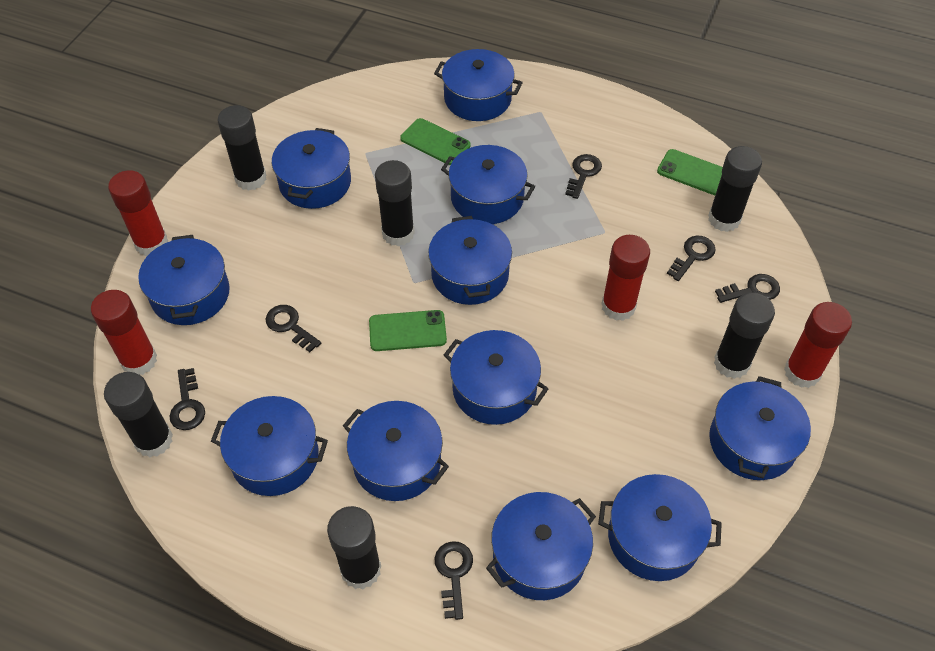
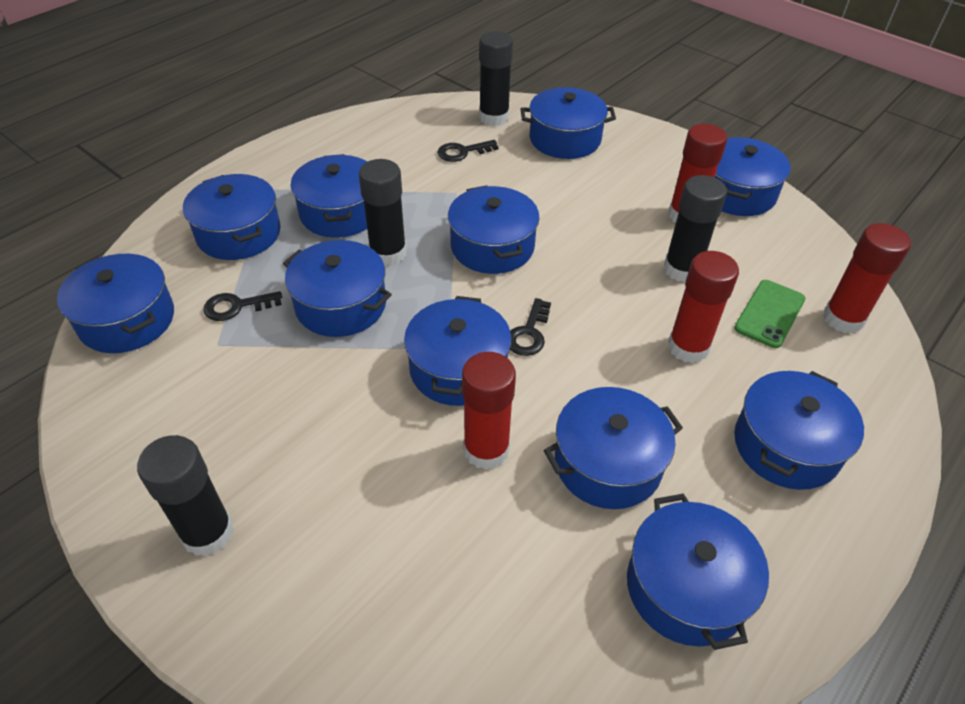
black glue stick: [104,372,173,457] [217,105,267,191] [327,506,381,589] [375,160,415,246] [708,146,762,232] [714,293,775,379] = 6 -> [137,435,234,556] [359,159,406,266] [479,31,513,126] [664,175,727,283] = 4
black key: [170,368,205,430] [266,305,321,352] [434,541,473,620] [565,154,602,199] [667,235,716,281] [715,274,780,303] = 6 -> [203,291,282,321] [437,140,499,162] [510,298,551,356] = 3
green phone: [369,310,447,351] [400,118,471,165] [657,149,723,195] = 3 -> [734,280,805,348] = 1

